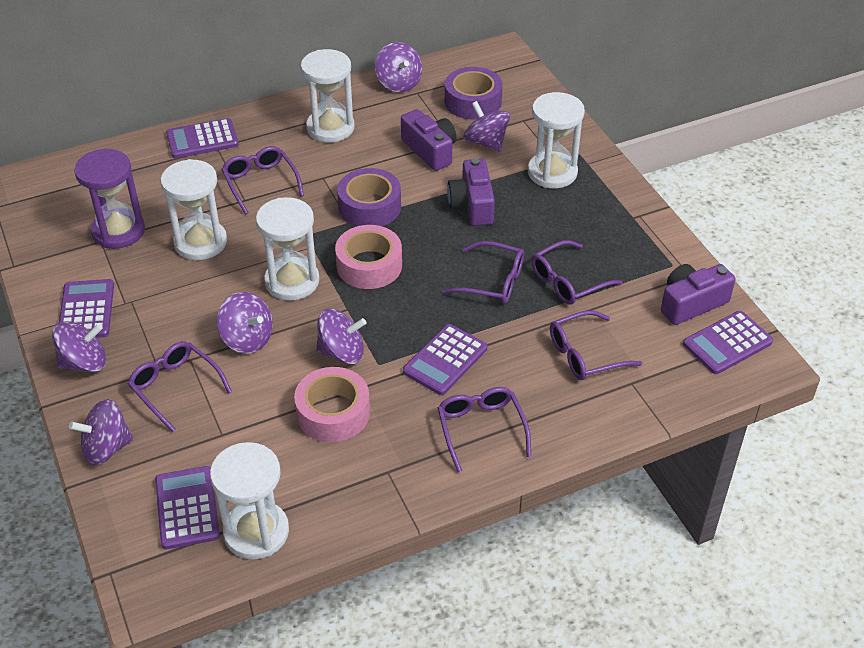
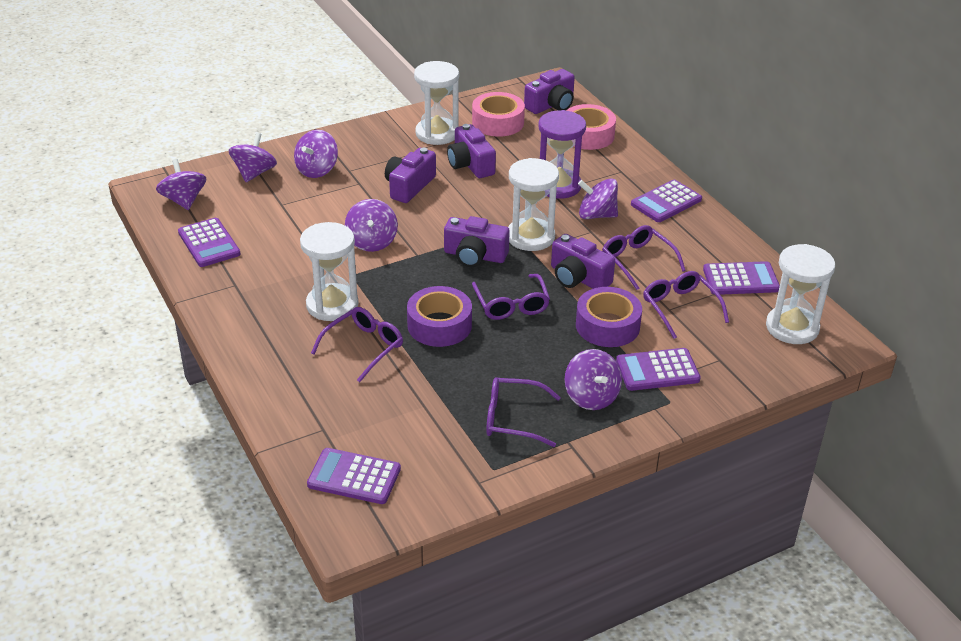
purple camera: [401,109,456,171] [447,158,495,226] [661,264,735,325] = 3 -> [385,148,436,203] [444,216,510,267] [447,124,496,178] [524,69,575,114] [551,234,615,289] = 5
purple glasses: [128,341,232,432] [221,146,304,214] [438,387,531,472] [442,241,524,304] [531,240,622,305] [550,310,642,380] = 6 -> [311,307,403,382] [472,274,550,320] [486,377,561,447] [602,225,686,290] [643,271,729,339] = 5
white hourglass: [161,159,227,260] [210,442,289,560] [256,197,320,300] [301,49,355,143] [528,92,585,188] = 5 -> [300,222,359,321] [414,61,459,145] [508,158,559,251] [766,244,835,344] = 4

